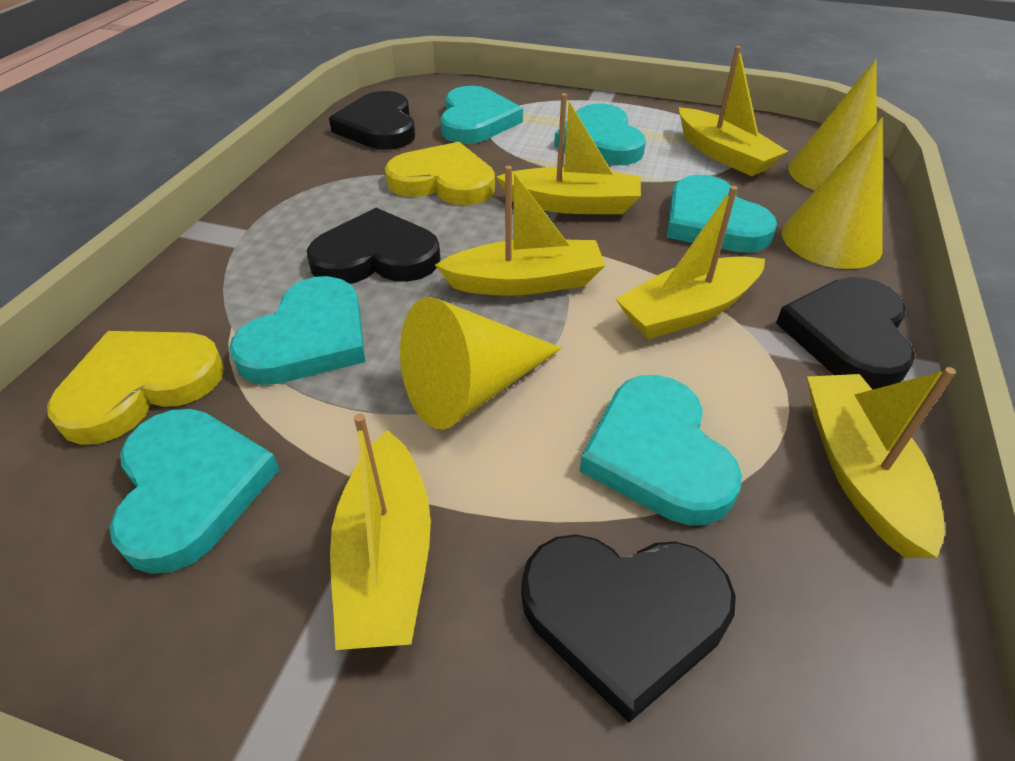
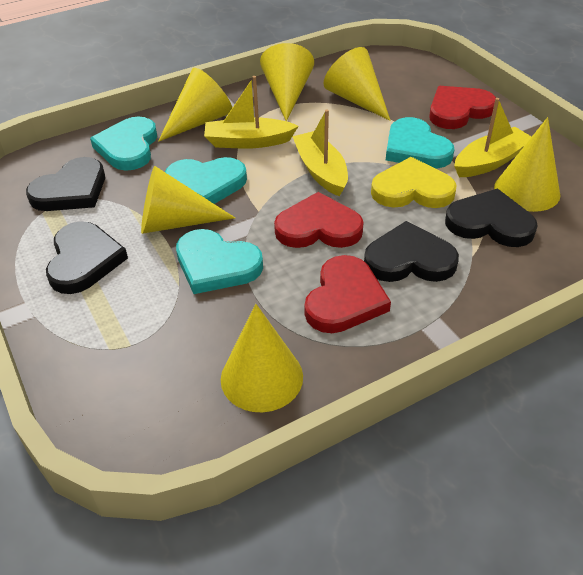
red heart: none = 0 -> [274,192,364,248] [305,255,391,333] [429,86,496,129] = 3
turquoise heart: [109,409,280,574] [229,276,365,385] [440,86,523,144] [554,104,646,165] [580,375,742,526] [666,175,777,253] = 6 -> [90,116,157,171] [165,157,247,204] [176,229,263,294] [386,117,454,169] = 4
yellow boat: [330,414,431,650] [435,166,606,296] [496,93,641,214] [616,186,765,339] [679,46,788,176] [807,367,956,558] = 6 -> [204,76,298,149] [292,109,348,197] [454,98,532,177] = 3
yellow cone: [400,297,562,429] [782,117,883,269] [788,59,877,191] = 3 -> [141,166,235,234] [158,68,232,142] [221,304,303,412] [260,43,314,121] [324,47,391,121] [494,117,560,212] = 6
yellow heart: [47,331,224,445] [385,142,495,205] = 2 -> [371,157,457,208] = 1

